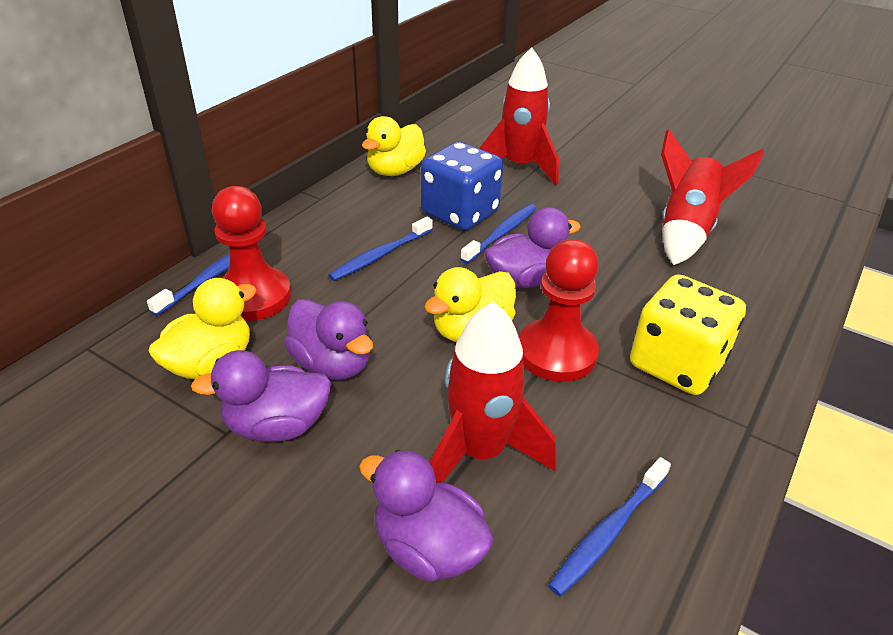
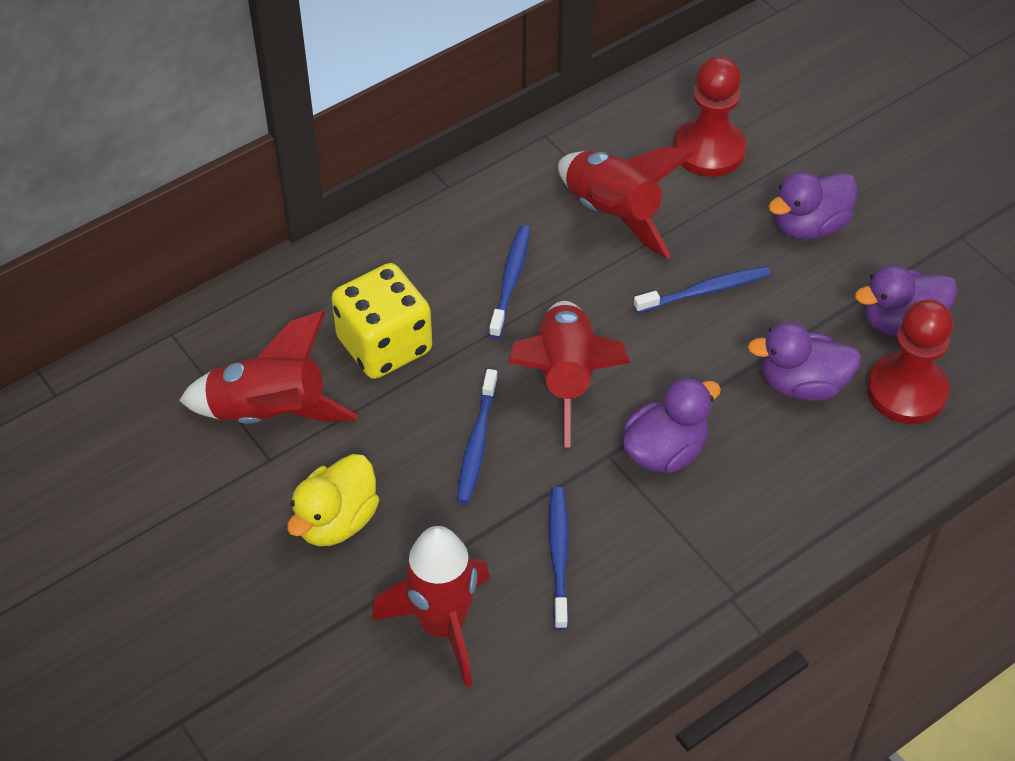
blue dice: [421,142,503,231] = 1 -> none = 0
red rocket: [429,302,556,483] [479,47,559,185] [661,129,764,265] = 3 -> [179,311,358,424] [372,526,490,687] [508,301,631,447] [558,146,693,259] = 4
yellow duck: [149,278,256,379] [362,116,426,176] [424,267,516,342] = 3 -> [287,454,379,546] = 1

